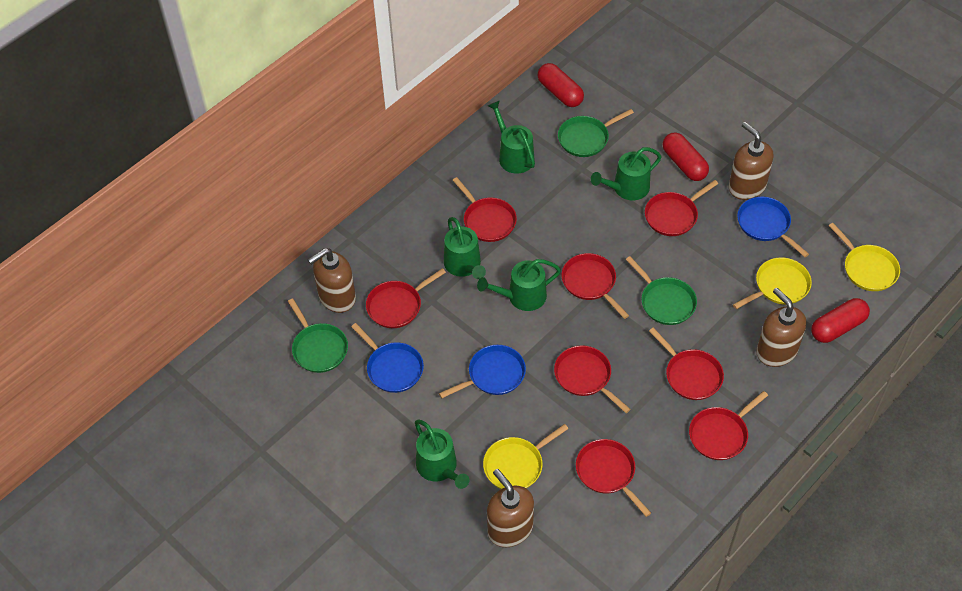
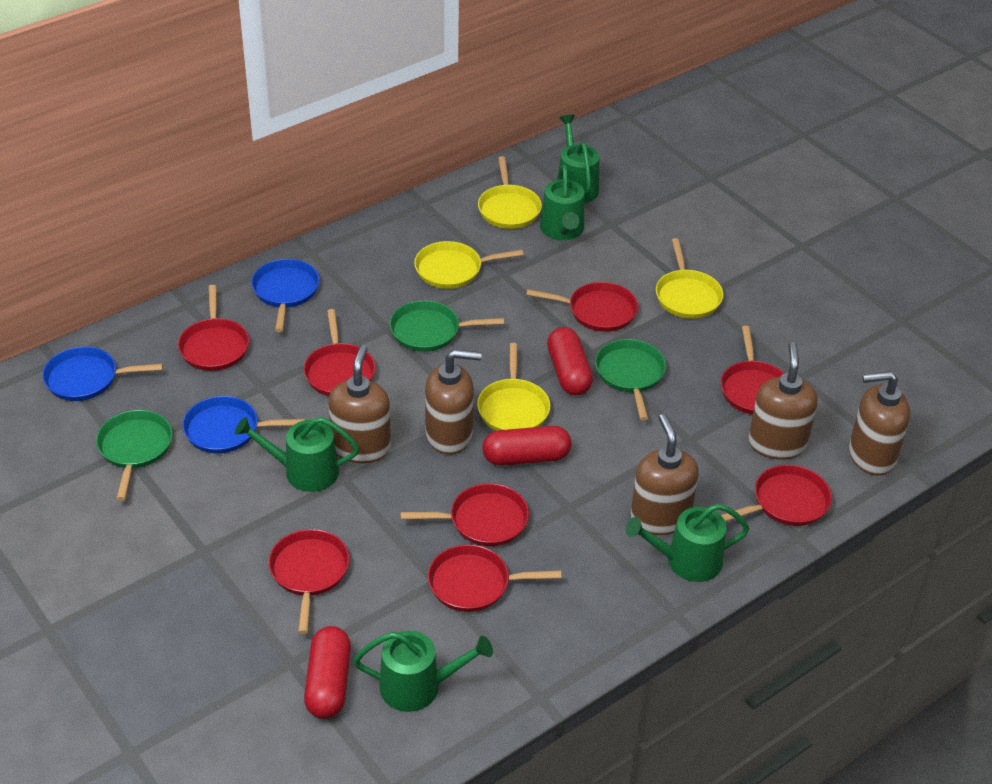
brown soap dispenser: [308,248,356,313] [487,469,534,547] [729,122,774,200] [757,288,806,367] = 4 -> [328,345,391,463] [425,349,482,454] [630,414,699,535] [748,342,818,460] [849,371,910,476] = 5
yellow pan: [483,424,569,489] [733,257,812,309] [829,223,900,291] = 3 -> [414,241,523,289] [477,343,551,431] [478,156,542,229] [656,238,723,319] = 4

